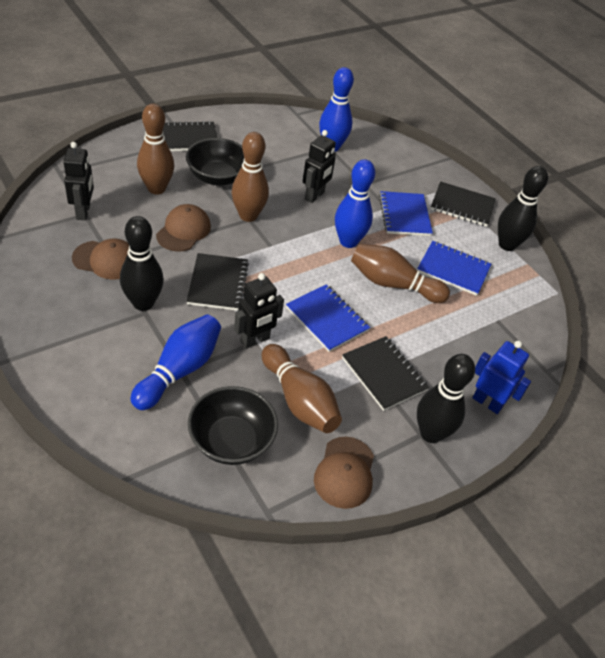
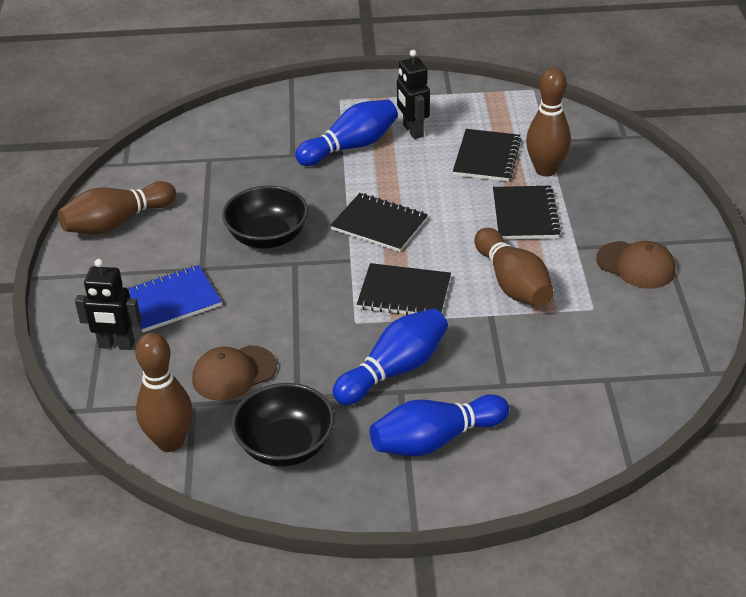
black bowling pin: [120,216,164,311] [417,354,475,443] [498,166,548,251] = 3 -> none = 0
black robot: [63,142,94,220] [234,273,284,349] [303,130,336,203] = 3 -> [75,259,141,350] [397,50,430,139] = 2
blue notebook: [286,284,370,352] [379,191,433,236] [417,241,491,296] = 3 -> [126,265,222,332] = 1
blue robot: [472,341,531,414] = 1 -> none = 0
brown cap: [72,238,129,280] [156,204,211,252] [314,437,374,509] = 3 -> [192,345,277,401] [596,241,676,289] = 2

